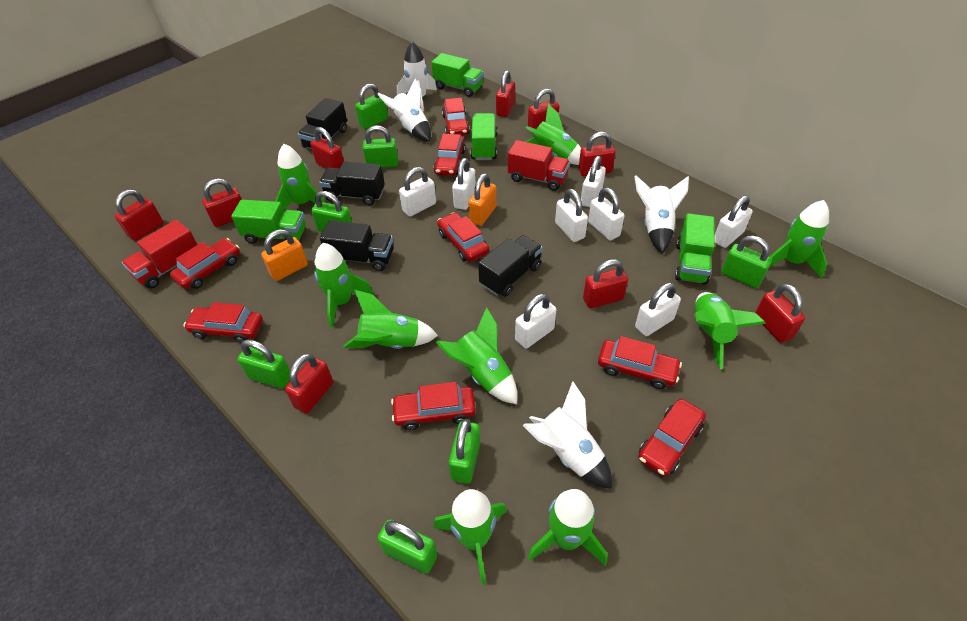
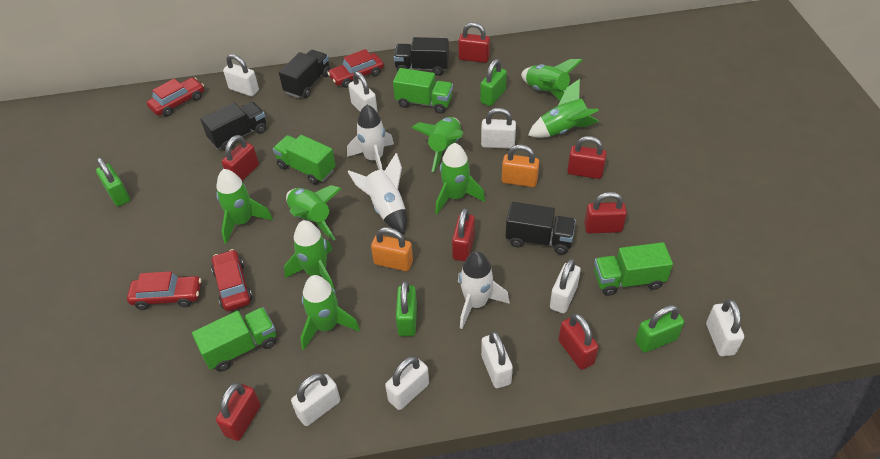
green padlock: [238,339,290,388] [311,191,352,232] [355,83,388,129] [363,125,398,168] [378,519,437,574] [449,419,480,484] [721,236,772,288] = 7 -> [96,158,130,206] [396,281,417,336] [480,59,507,106] [635,305,684,353] = 4
green rocket: [275,144,325,210] [314,243,373,328] [344,290,438,349] [433,489,507,584] [436,307,517,404] [526,104,581,165] [528,489,607,566] [694,292,766,369] [770,200,829,278] = 9 -> [216,169,273,244] [284,220,335,290] [286,185,341,241] [300,275,360,350] [412,117,463,172] [435,143,485,214] [521,59,583,101] [528,79,599,138] = 8
red car: [170,238,240,289] [184,302,263,343] [391,382,476,430] [433,133,466,176] [437,212,489,262] [442,98,470,136] [598,336,682,389] [638,399,706,476] = 8 -> [127,271,201,310] [147,77,204,116] [211,249,252,311] [328,49,384,88] = 4
red padlock: [115,189,163,241] [202,178,242,227] [285,353,333,414] [310,127,344,169] [496,70,515,117] [528,89,560,134] [579,132,616,176] [583,259,628,308] [755,284,805,343] = 9 -> [216,382,261,441] [222,135,259,181] [452,208,475,261] [458,22,490,63] [559,313,599,370] [567,136,607,179] [584,192,627,234] = 7
red truck: [122,220,198,288] [508,140,570,191] = 2 -> none = 0
white rocket: [377,79,431,142] [397,41,437,111] [522,382,612,489] [634,175,689,253] = 4 -> [347,105,394,170] [348,153,407,234] [458,251,510,329] = 3

